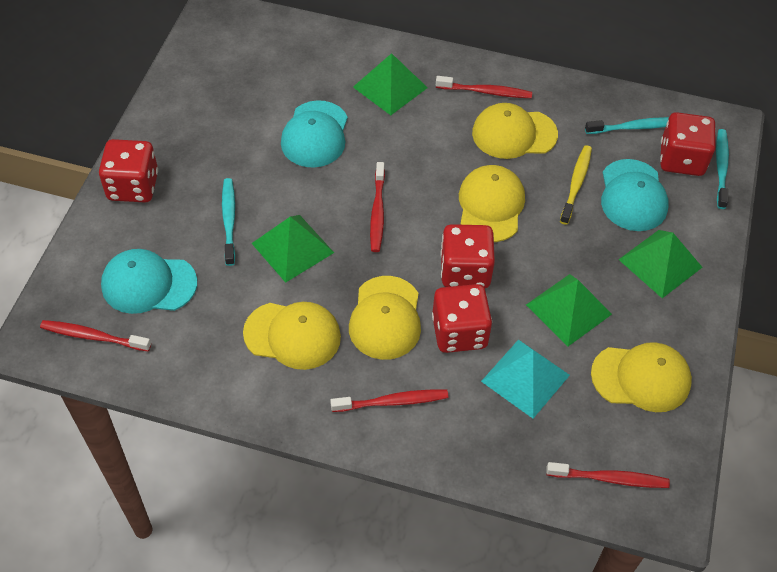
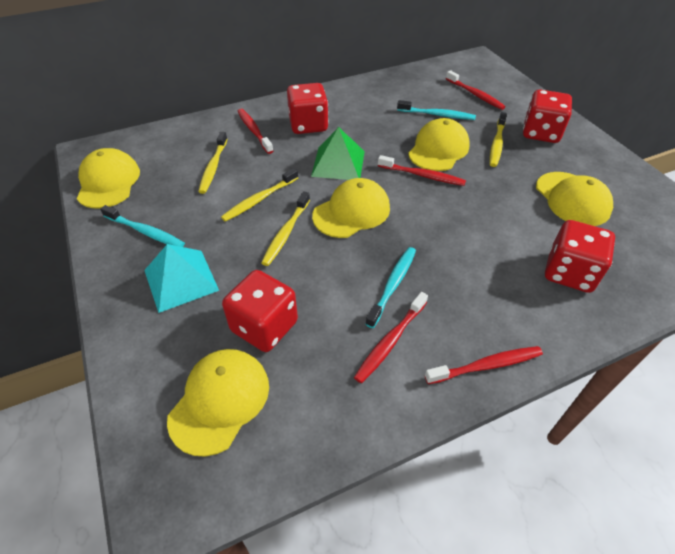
green pyramid: [252,215,334,283] [353,53,428,115] [526,274,612,346] [618,230,703,298] = 4 -> [311,127,365,180] = 1
turquoise cap: [101,249,197,314] [281,100,348,168] [601,159,669,231] = 3 -> none = 0
yellow toothbrush: [560,145,592,225] = 1 -> [198,132,227,194] [221,168,298,222] [261,191,310,266] [490,112,507,167] = 4

